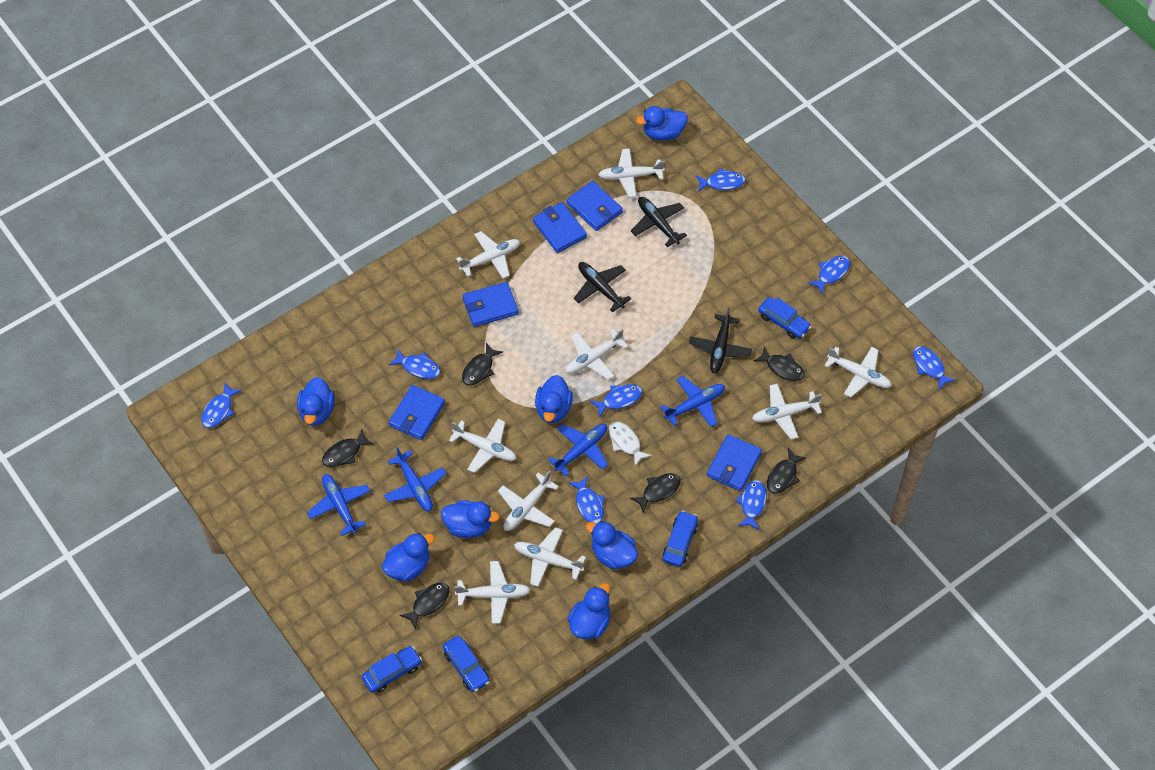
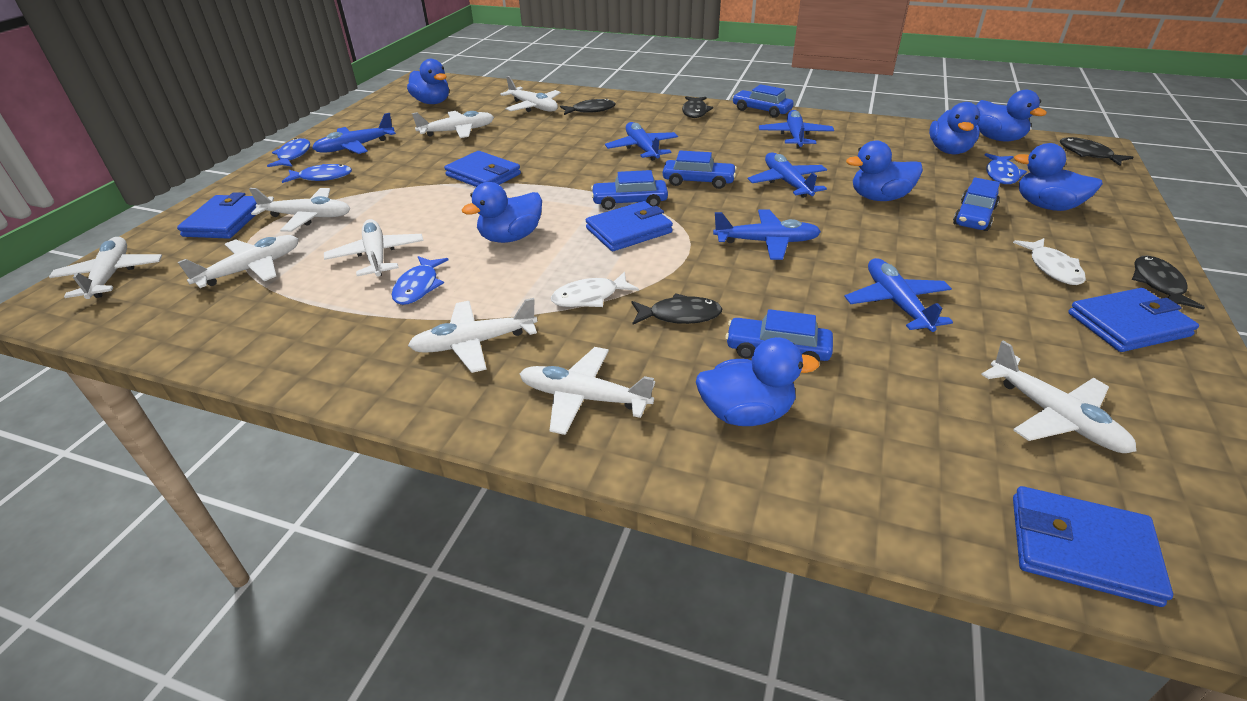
black fish: [322,430,374,467] [400,583,449,630] [462,343,503,385] [630,473,681,514] [754,346,805,381] [767,448,807,494] = 6 -> [560,98,616,115] [632,293,722,324] [682,96,713,118] [1060,137,1134,166] [1132,256,1205,309] = 5
black plane: [574,262,632,312] [631,197,687,247] [689,307,752,373] = 3 -> none = 0
blue car: [362,646,422,693] [443,636,490,692] [662,511,698,567] [758,297,811,339] = 4 -> [591,170,668,210] [663,150,737,189] [725,309,833,362] [732,84,794,118] [953,177,1000,231] = 5
blue fish: [202,383,242,428] [389,349,441,379] [568,476,604,524] [590,384,642,418] [696,168,746,192] [736,480,767,530] [808,256,850,294] [913,346,956,391] = 8 -> [267,138,310,167] [282,164,352,183] [392,256,449,305] [985,153,1027,184] = 4
blue plane: [307,474,370,536] [384,447,446,511] [548,424,608,476] [660,376,725,427] = 4 -> [312,113,396,154] [605,122,678,161] [713,209,821,260] [748,152,827,198] [759,110,834,149] [844,258,953,332] = 6
white fish: [608,422,652,466] = 1 -> [551,271,639,307] [1013,238,1086,285] = 2

